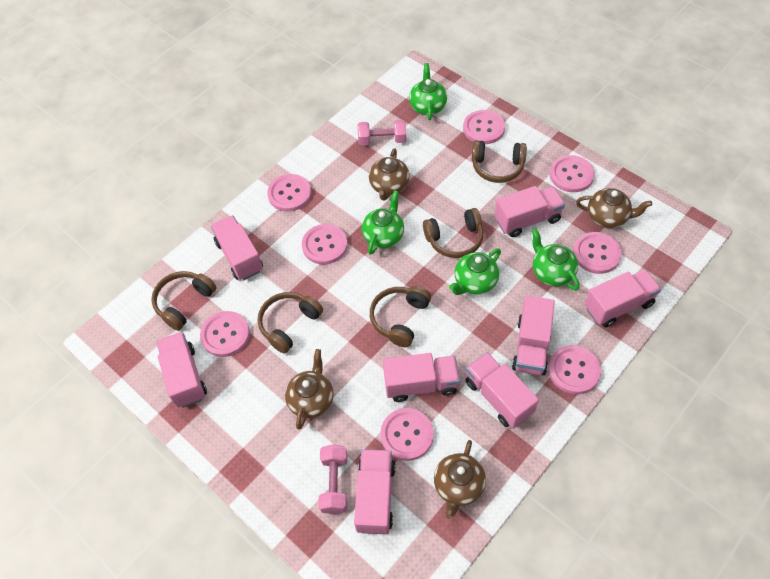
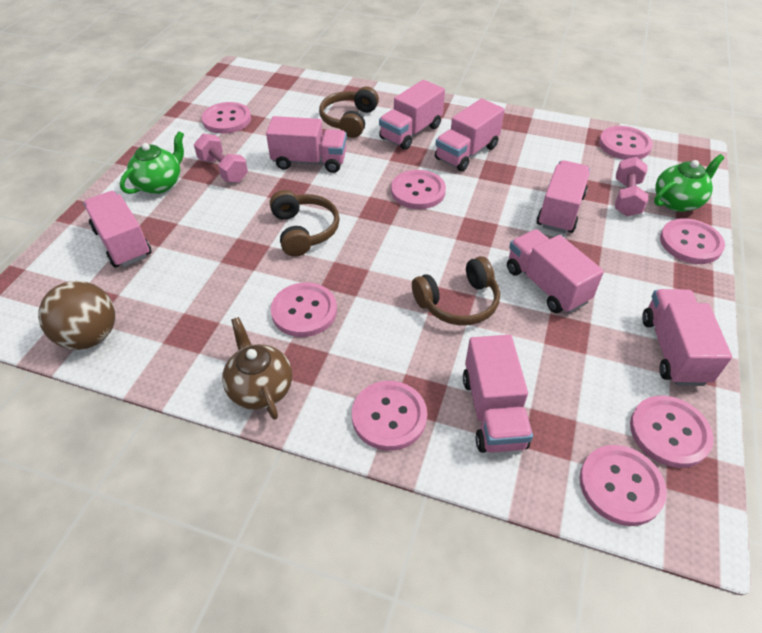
brown ball: none = 0 -> [38,281,115,350] = 1
brown headphones: [151,271,217,331] [258,292,323,354] [370,286,431,347] [423,208,483,258] [472,140,527,183] = 5 -> [270,190,340,257] [319,87,379,138] [412,256,500,326] = 3
brown teapot: [285,349,334,430] [369,148,410,201] [434,440,486,519] [576,188,652,228] = 4 -> [222,317,292,420] = 1
green teapot: [362,190,404,255] [409,63,447,120] [449,249,501,295] [531,228,580,291] = 4 -> [120,131,184,194] [654,154,724,212] = 2

